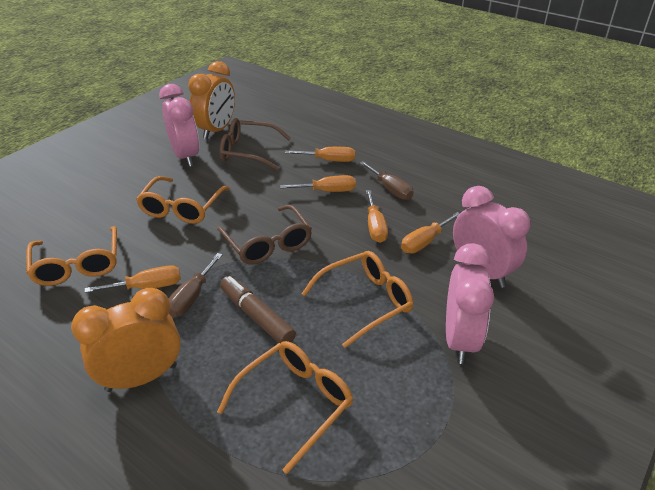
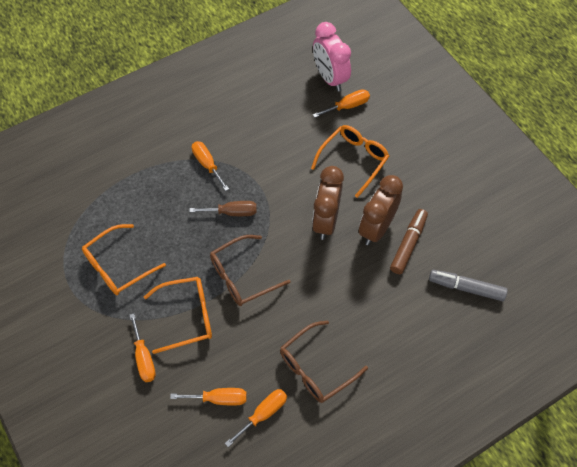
brown clock: none = 0 -> [312,166,344,240] [359,175,403,245] = 2
brown screwdriver: [169,253,223,318] [360,161,414,200] = 2 -> [189,201,257,216] = 1
grey marker: none = 0 -> [429,270,508,301] = 1
orange clock: [71,288,181,392] [188,61,235,139] = 2 -> none = 0
orange glasses: [26,226,117,286] [136,176,230,224] [217,341,354,474] [301,251,413,348] = 4 -> [82,224,166,295] [144,277,212,354] [311,125,389,198] = 3
pink clock: [159,84,199,167] [446,243,494,364] [453,186,530,288] = 3 -> [313,22,351,92] = 1

